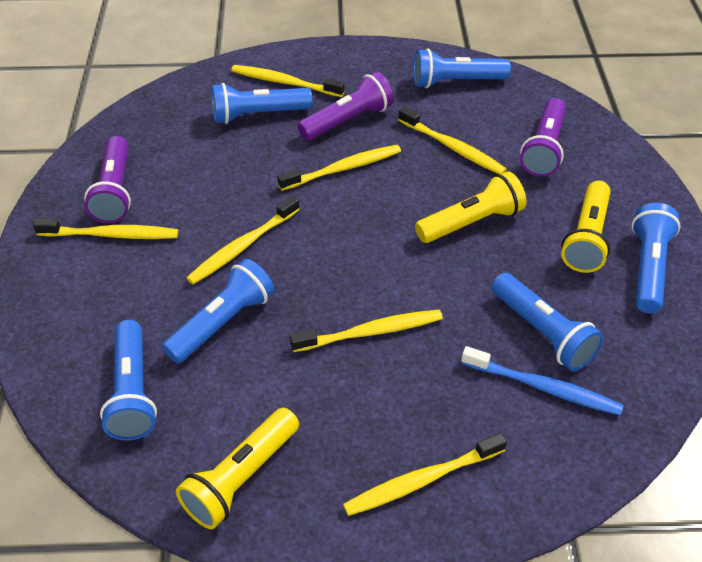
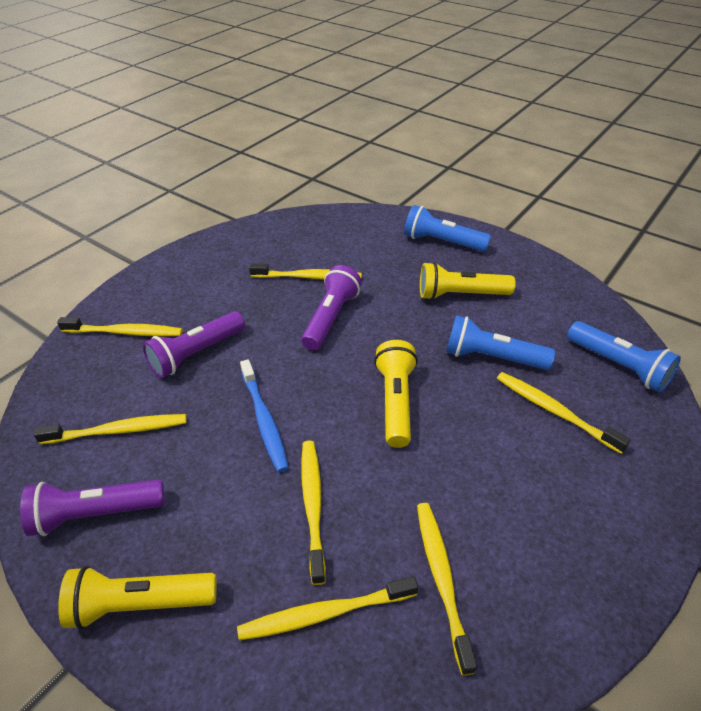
blue flashlight: [100,320,157,441] [162,259,275,364] [212,83,312,124] [413,48,511,88] [492,273,604,371] [631,203,681,313] = 6 -> [404,205,491,252] [446,315,555,370] [567,321,681,393] = 3

